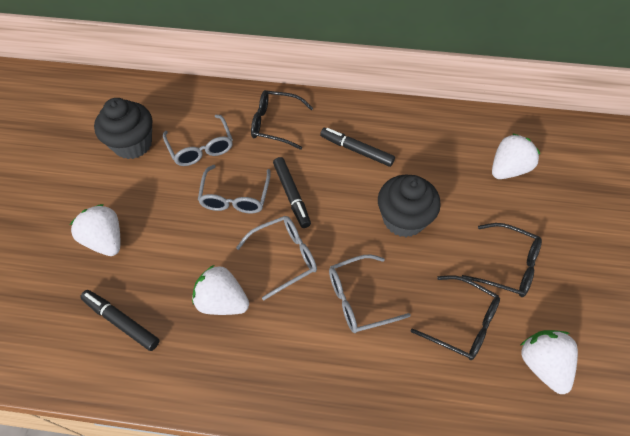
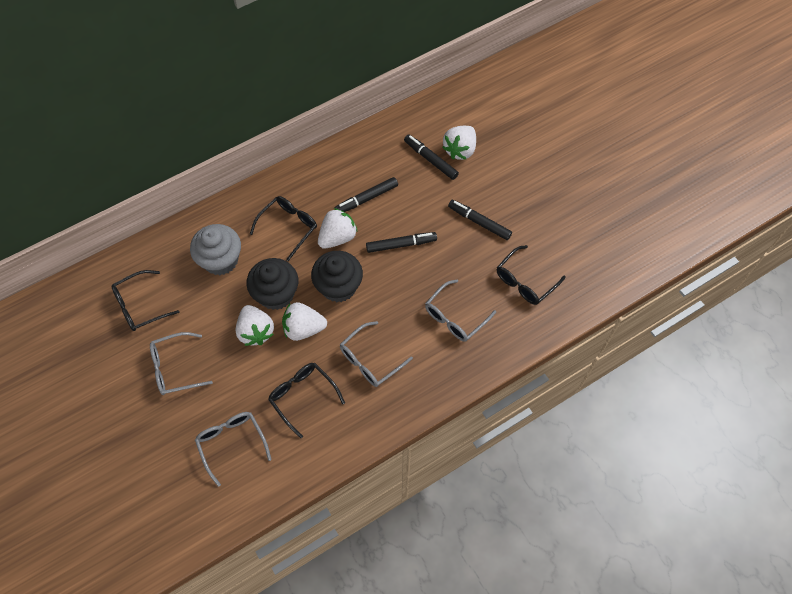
black glasses: [251,90,313,150] [411,275,500,360] [462,223,542,297] = 3 -> [111,270,180,331] [250,196,317,261] [268,363,345,438] [497,245,566,305] = 4
black marker: [80,290,160,351] [273,157,311,228] [320,128,395,167] = 3 -> [335,177,398,212] [366,232,437,253] [404,134,459,180] [448,200,512,240] = 4
grey cupcake: none = 0 -> [190,224,241,275] = 1

